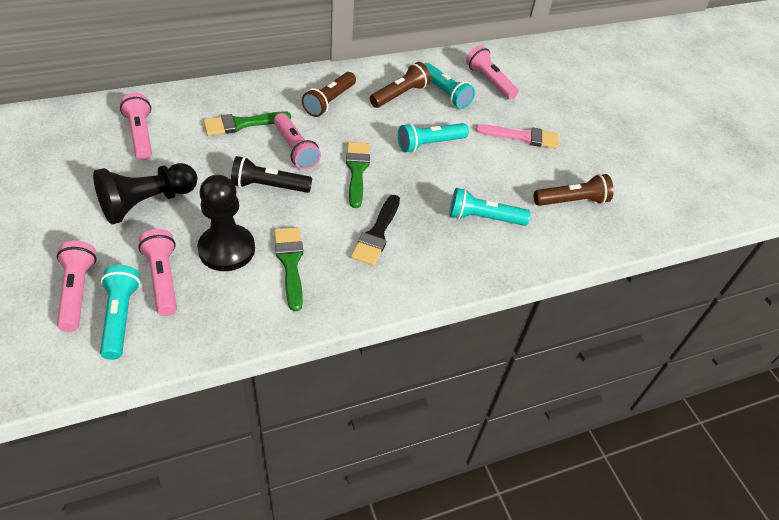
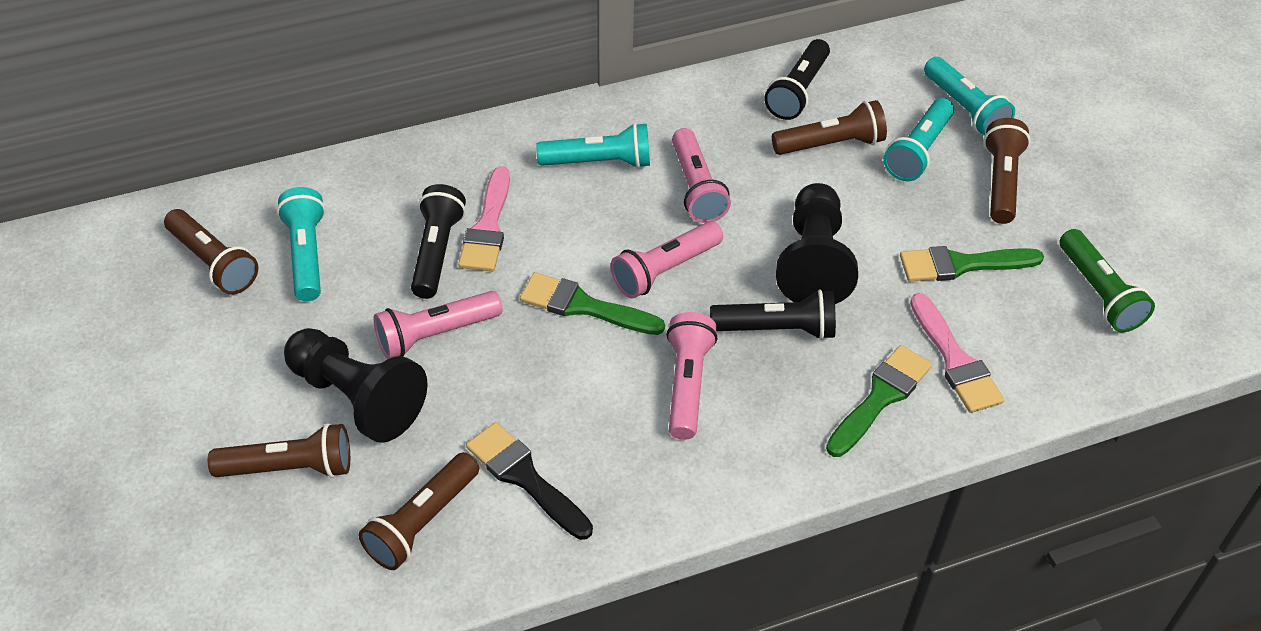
black flashlight: [231,156,312,193] = 1 -> [411,184,466,299] [710,289,836,340] [764,39,830,120] = 3
brown flashlight: [302,72,356,117] [370,62,431,108] [534,174,614,206] = 3 -> [164,209,258,295] [208,423,350,478] [359,452,479,570] [772,100,887,155] [984,118,1030,224] = 5
green flashlight: none = 0 -> [1059,229,1155,332] = 1
pink brush: [475,124,559,149] = 1 -> [458,166,510,271] [910,293,1005,413] = 2
pink flashlight: [57,240,97,332] [120,93,152,160] [138,229,177,316] [274,113,321,170] [466,46,519,100] = 5 -> [374,291,502,359] [611,221,723,298] [666,312,718,440] [672,128,731,223] = 4

